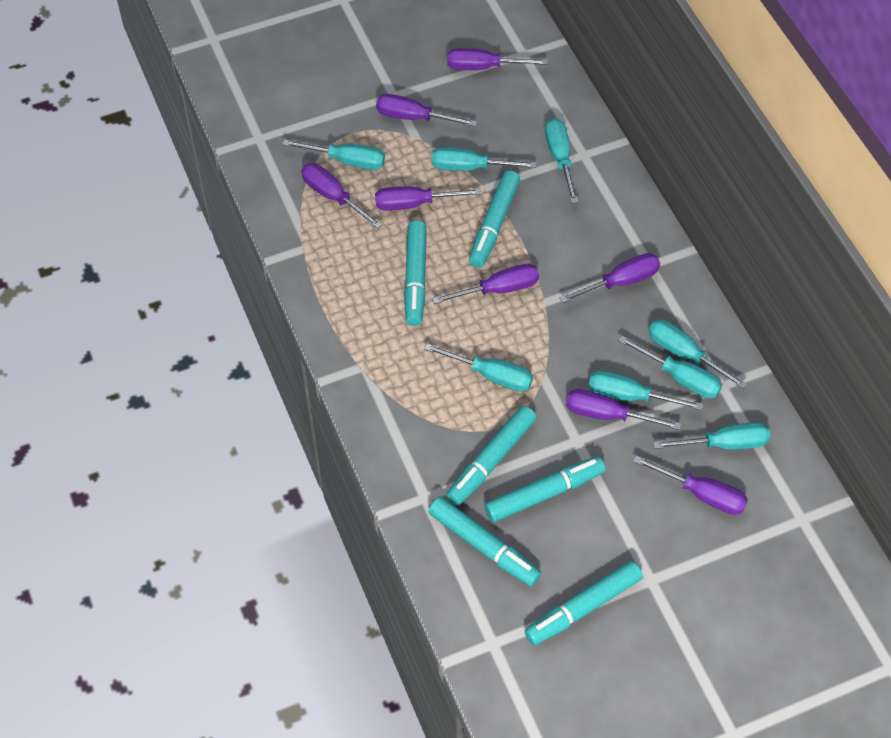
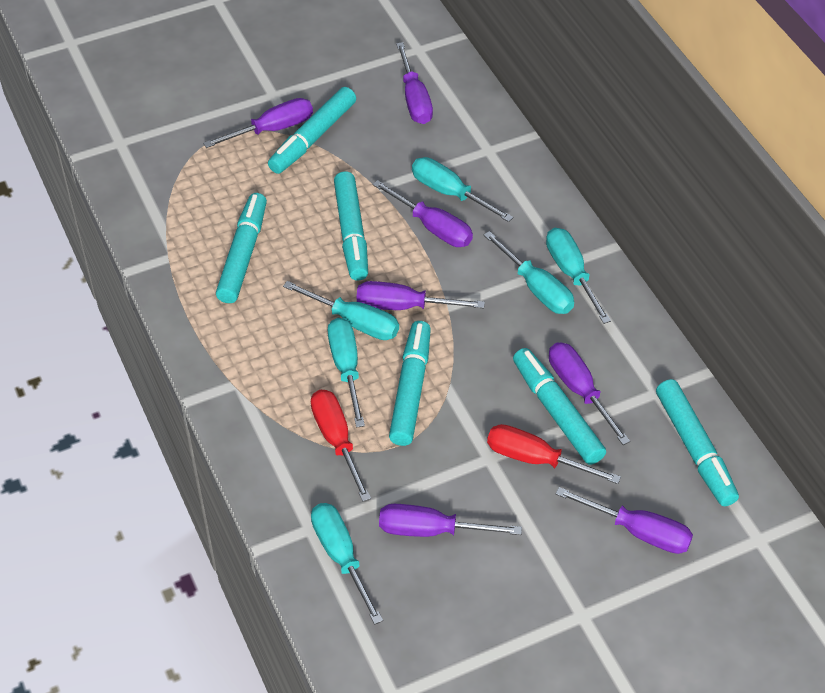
purple screwdriver: [301,163,383,229] [375,186,481,211] [376,94,477,127] [432,264,539,304] [447,48,547,70] [559,253,660,303] [566,389,681,430] [633,456,748,515] = 8 -> [203,98,313,148] [357,281,485,310] [373,180,473,247] [379,504,522,537] [396,42,433,124] [549,342,630,445] [555,487,693,554] = 7
red screwdriver: none = 0 -> [311,390,371,502] [487,424,621,484] = 2
turquoise screwdriver: [282,140,385,170] [424,343,533,391] [432,147,536,171] [545,118,578,203] [588,371,703,410] [618,336,722,398] [648,320,747,389] [653,422,770,450] = 8 -> [283,281,399,340] [311,503,383,625] [328,318,365,428] [412,157,513,222] [484,231,574,314] [546,228,611,324] = 6

